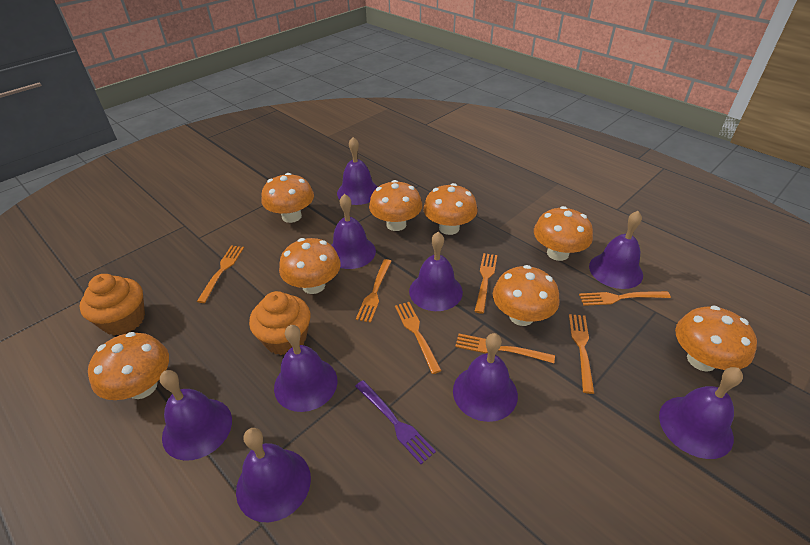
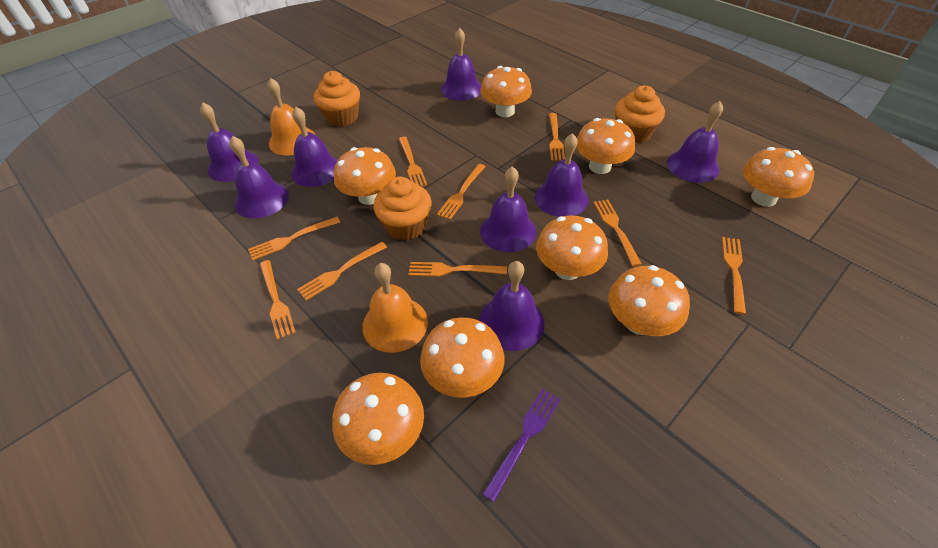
orange bell: none = 0 -> [267,78,316,155] [362,263,428,353] = 2
orange cupcake: [79,274,145,336] [249,291,310,355] = 2 -> [314,71,360,126] [373,176,432,240] [615,85,665,143] = 3
orange fork: [197,245,244,303] [356,259,392,323] [395,302,442,374] [455,334,555,363] [474,253,497,314] [569,314,594,394] [579,291,671,306] = 7 -> [248,217,340,260] [260,260,296,340] [297,242,387,301] [399,137,427,187] [408,262,507,277] [437,164,486,220] [549,113,565,161] [594,199,642,266] [722,237,746,315] = 9
purple bell: [160,370,232,461] [236,428,311,522] [274,325,338,412] [332,194,376,269] [337,137,377,205] [409,232,463,311] [453,333,518,422] [589,211,643,289] [659,367,743,459] = 9 -> [200,103,259,182] [229,136,289,218] [291,107,338,187] [441,28,481,101] [479,261,545,351] [480,166,537,252] [535,133,588,217] [667,101,723,183] = 8

